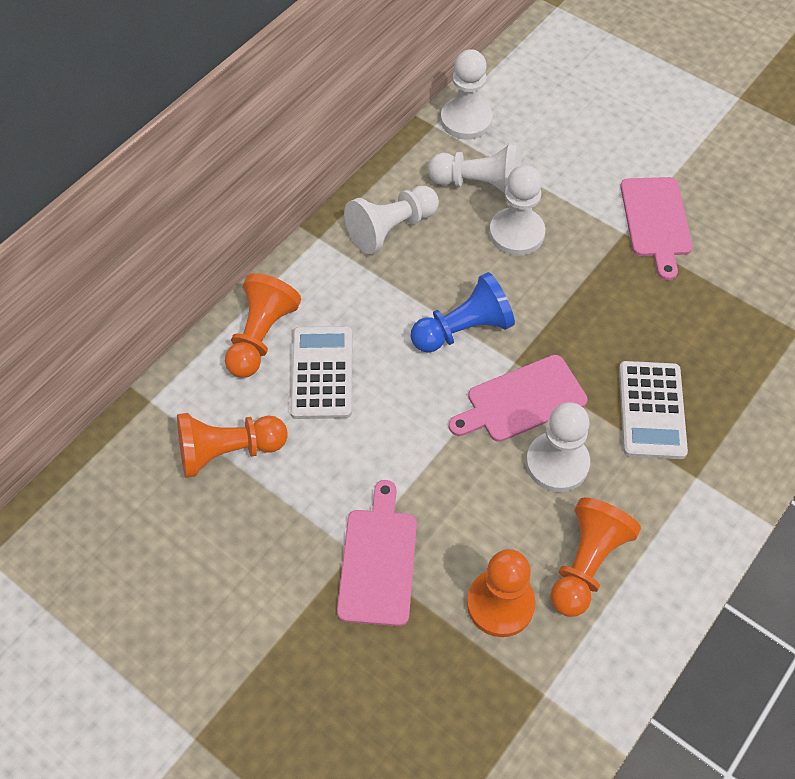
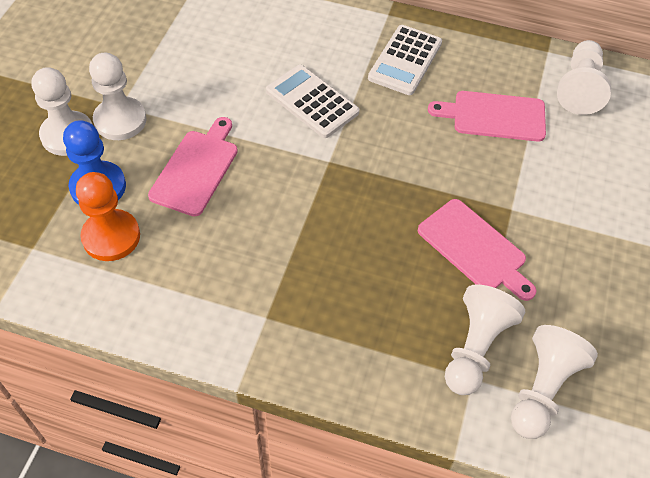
orange pawn: [177,413,287,478] [225,273,301,378] [467,549,536,637] [550,497,641,617] = 4 -> [76,172,140,261] = 1

